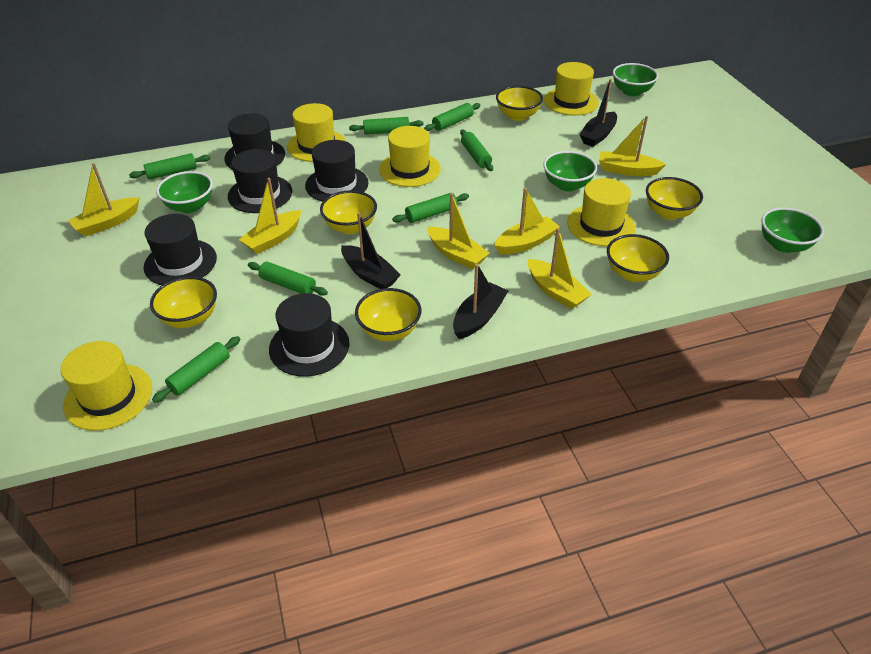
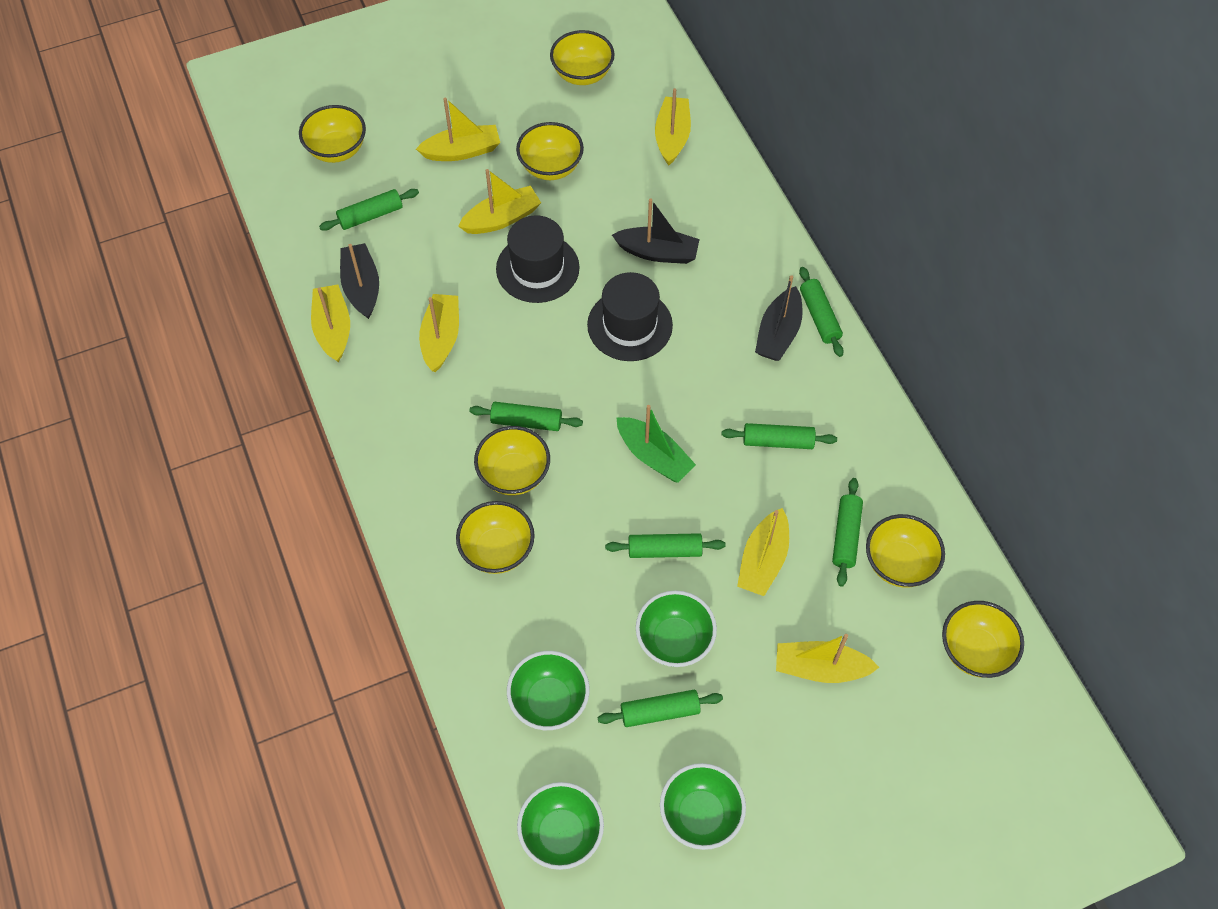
black hat: [143,214,217,285] [224,114,285,170] [228,149,292,213] [269,293,350,377] [305,140,369,202] = 5 -> [496,215,580,303] [587,272,673,361] = 2
green boat: none = 0 -> [616,405,696,483] = 1
yellow boat: [68,163,140,236] [239,178,301,254] [427,193,490,269] [494,188,560,255] [528,228,592,309] [599,116,666,176] = 6 -> [311,285,350,362] [416,98,500,161] [419,294,459,372] [458,169,541,234] [655,88,691,166] [737,508,789,596] [776,634,879,683] = 7
yellow bowl: [150,276,217,328] [320,190,377,234] [355,288,421,341] [496,86,543,121] [607,234,669,282] [646,177,703,220] = 6 -> [299,105,366,163] [456,501,535,574] [474,426,550,495] [516,122,584,180] [550,30,615,85] [866,514,945,588] [942,601,1024,678] = 7
yellow hat: [61,341,152,431] [287,103,346,162] [379,126,441,187] [544,62,599,116] [567,178,636,246] = 5 -> none = 0

